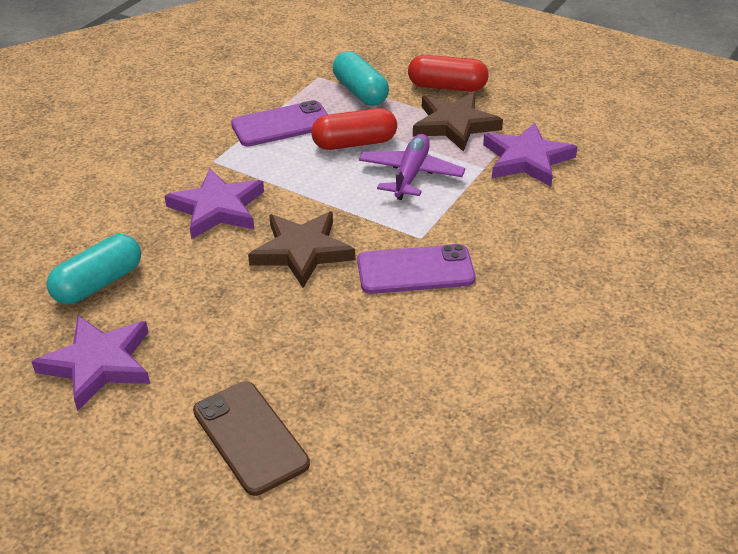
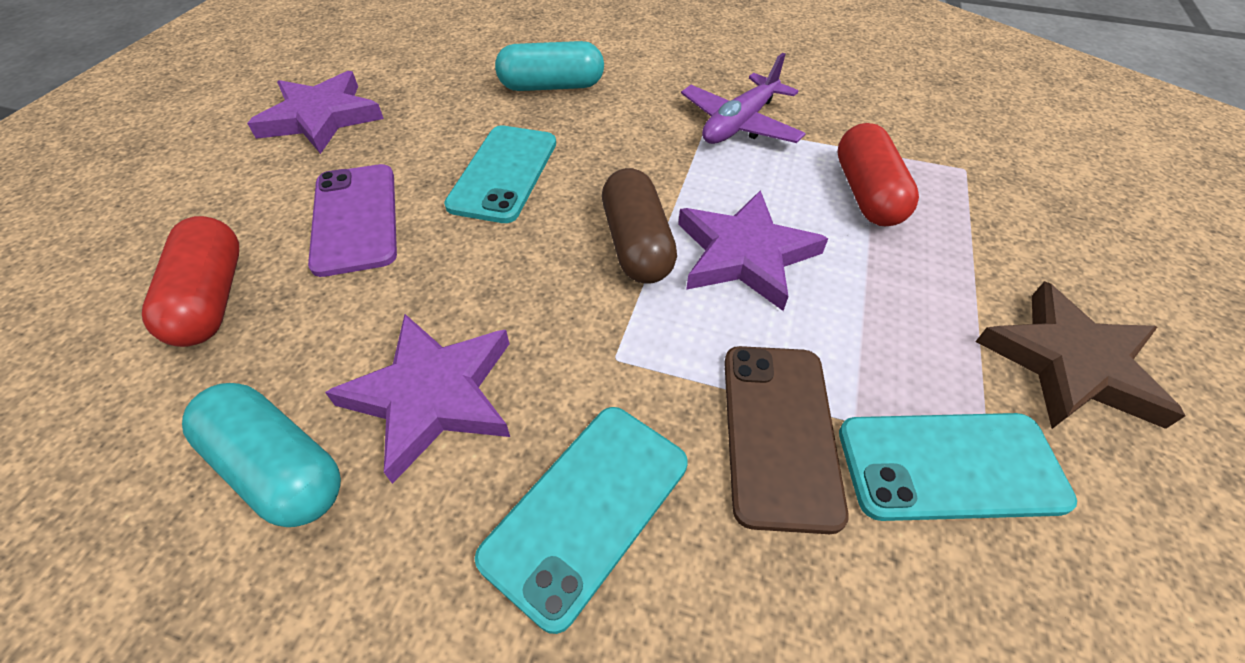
brown capsule: none = 0 -> [602,168,677,284] = 1
brown star: [248,212,355,288] [413,92,503,152] = 2 -> [975,281,1186,429] = 1
purple phone: [231,100,328,146] [357,244,475,294] = 2 -> [308,164,397,277] = 1
turquoise phone: none = 0 -> [444,125,556,223] [475,407,688,634] [839,413,1077,521] = 3

